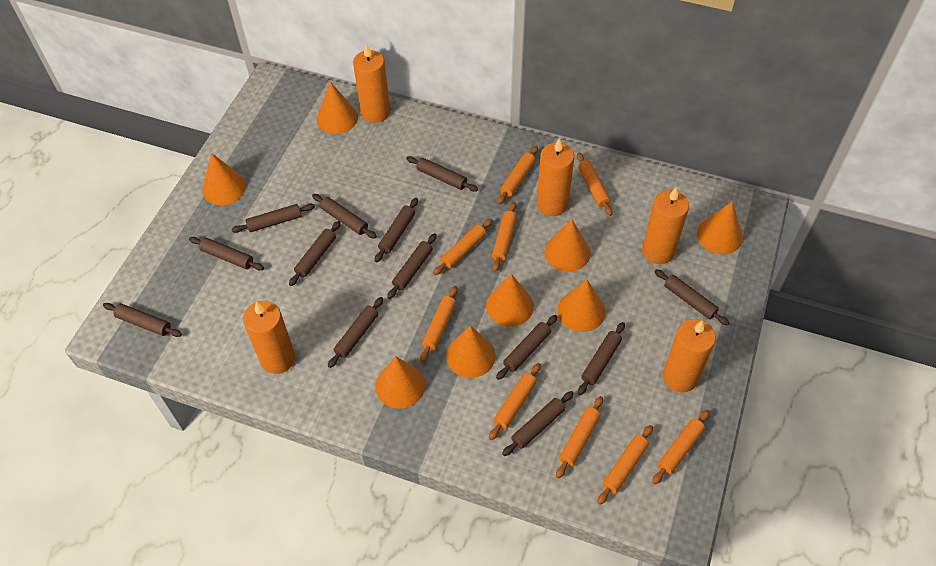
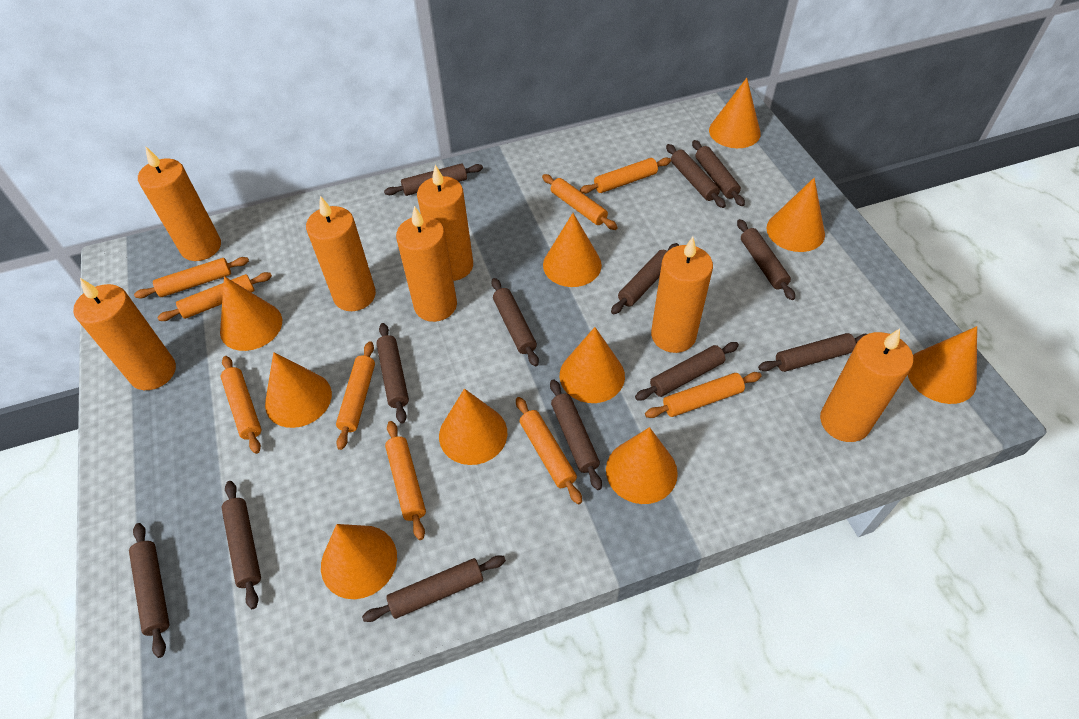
orange candle: [243,301,295,374] [353,44,390,123] [537,139,574,216] [642,188,689,264] [663,319,716,392] = 5 -> [73,278,176,390] [138,146,221,261] [306,196,376,311] [396,206,457,322] [417,165,473,281] [651,237,713,353] [820,328,913,442] = 7
orange cone: [202,153,246,205] [317,82,358,134] [376,357,426,409] [446,326,496,378] [486,274,534,326] [544,219,591,272] [558,280,606,332] [697,202,743,254] = 8 -> [220,276,282,351] [265,352,332,428] [321,524,397,599] [439,389,507,465] [543,213,602,287] [560,327,625,403] [606,427,678,504] [709,78,761,148] [766,178,825,252] [908,326,977,404] = 10

